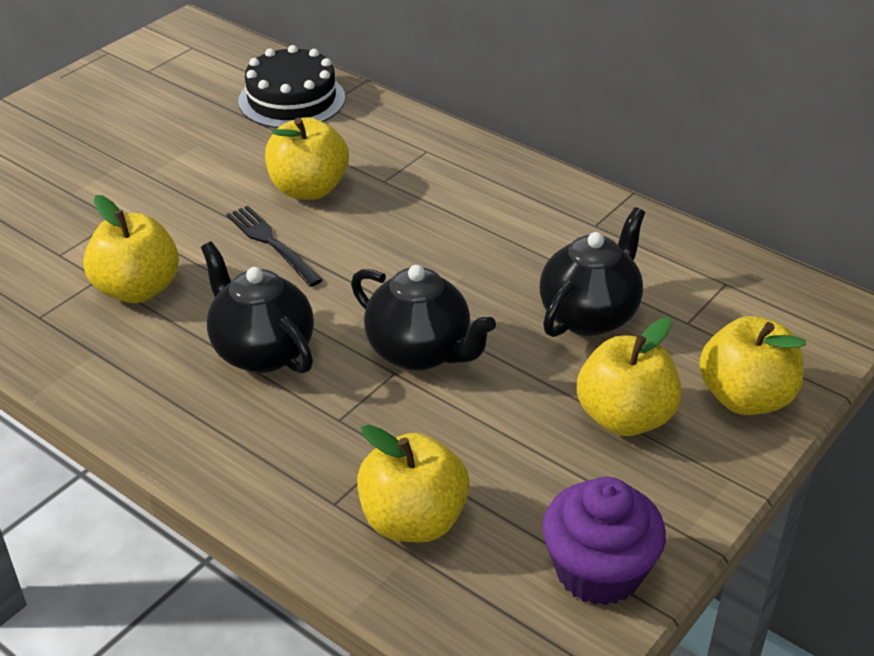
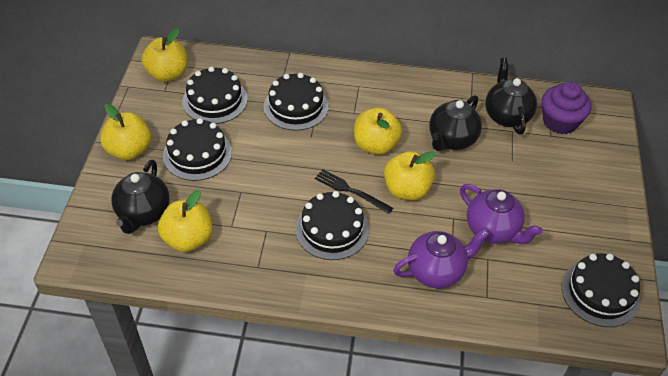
black cake: [238,45,345,128] = 1 -> [163,118,232,181] [182,66,248,124] [264,73,329,131] [295,191,369,260] [561,253,640,327] = 5
purple teapot: none = 0 -> [393,228,490,288] [460,184,543,244] = 2

